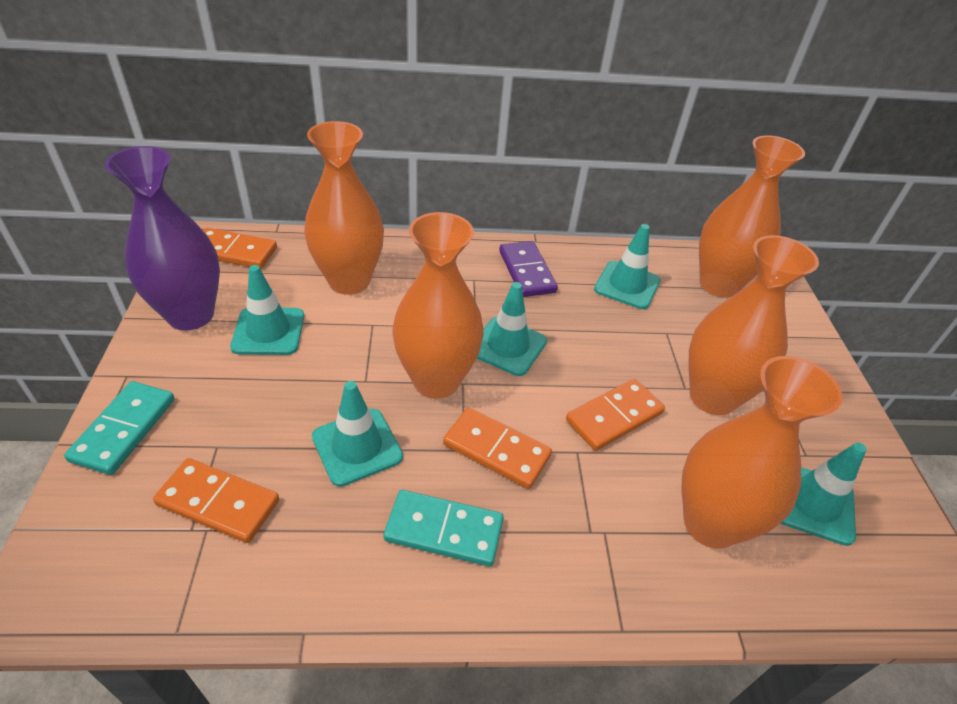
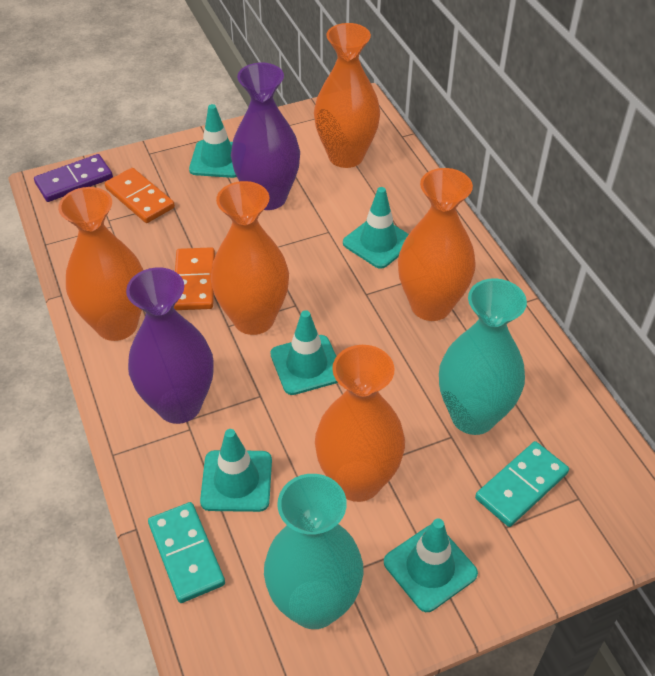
orange domino: [153,458,279,543] [203,228,277,269] [443,407,552,489] [566,379,665,451] = 4 -> [105,168,175,223] [174,247,215,310] = 2
purple vase: [105,146,220,331] = 1 -> [126,267,214,424] [231,63,300,210] = 2
turquoise vase: none = 0 -> [264,474,364,629] [439,278,527,435] = 2

